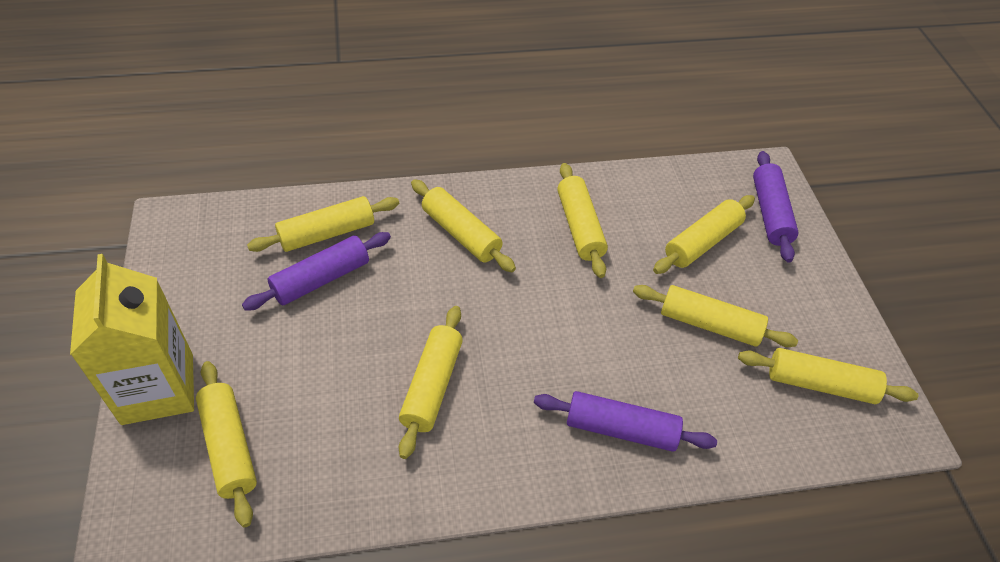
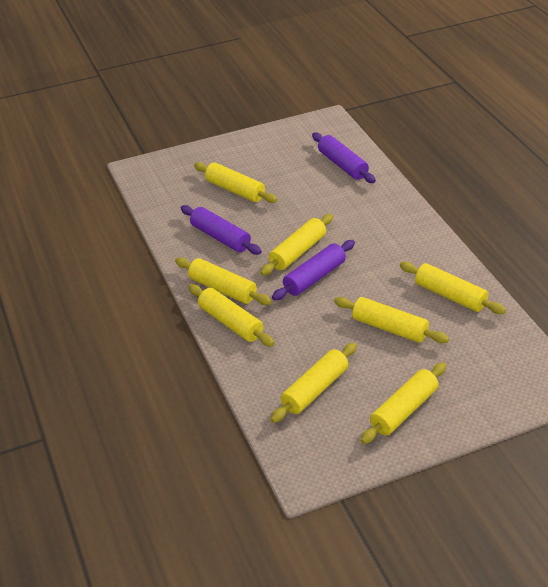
yellow carton: [70,254,194,425] = 1 -> none = 0

